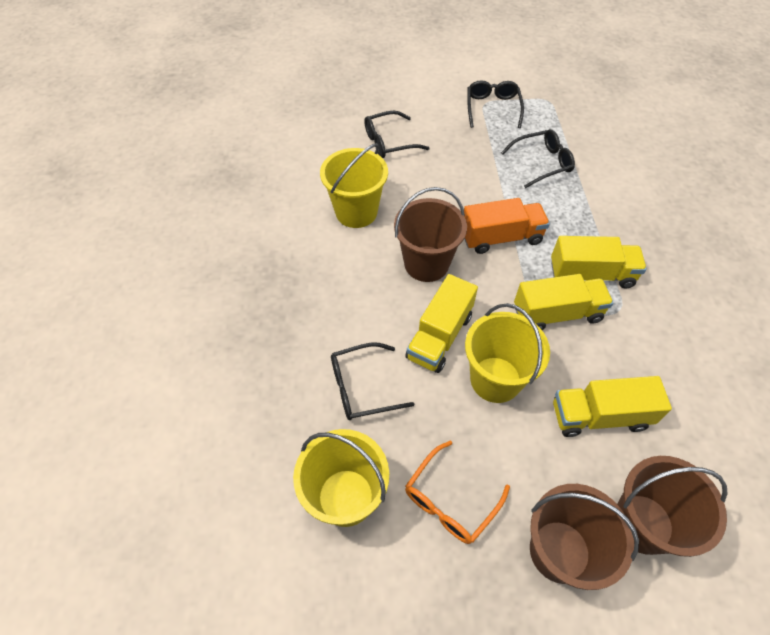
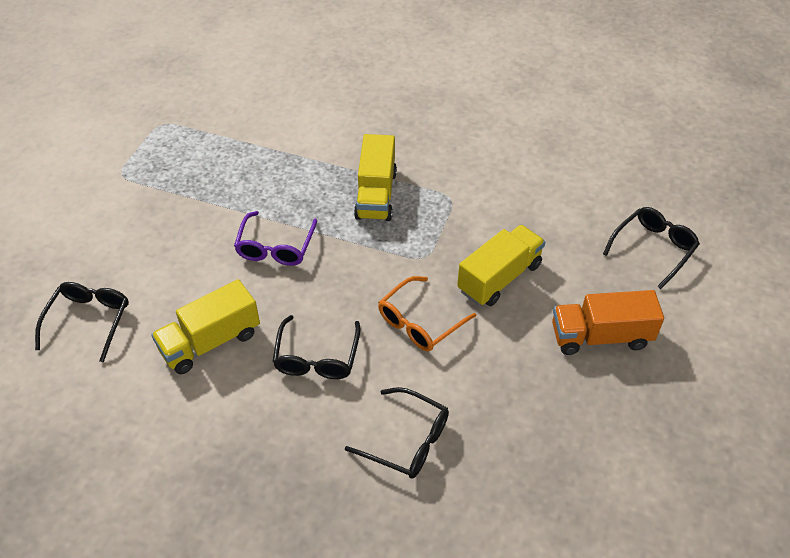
brown bucket: [394,187,467,282] [530,484,639,590] [617,456,728,557] = 3 -> none = 0
purple glasses: none = 0 -> [234,211,317,266] = 1
yellow bucket: [293,429,389,527] [320,143,388,228] [465,303,550,403] = 3 -> none = 0
yellow truck: [405,274,478,373] [514,274,613,330] [551,236,647,289] [553,376,672,437] = 4 -> [151,279,260,374] [354,134,397,221] [457,225,545,306] = 3

